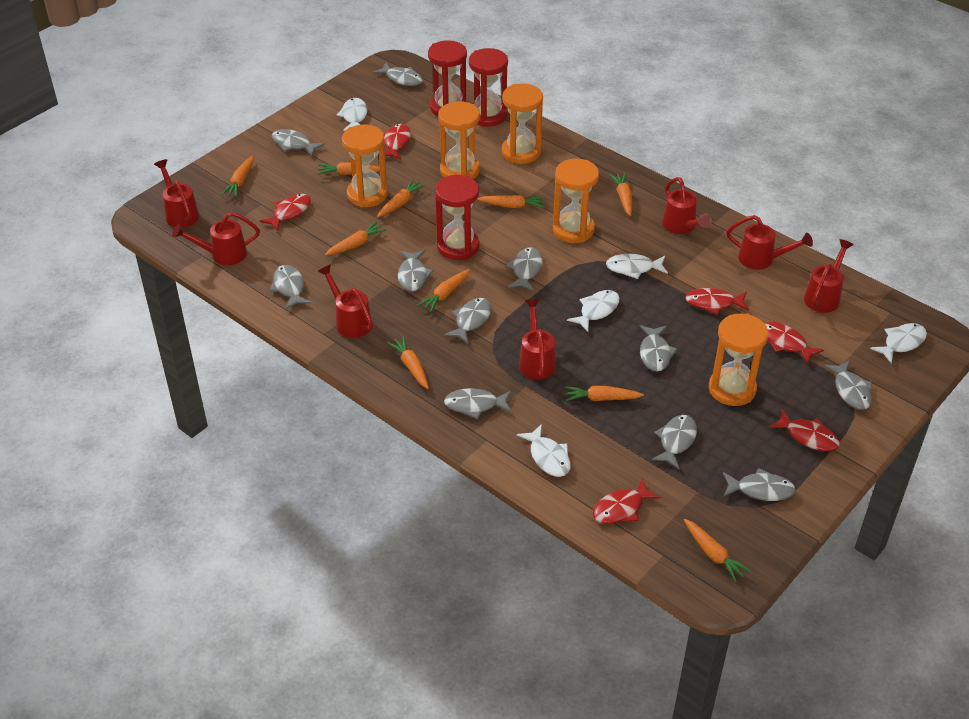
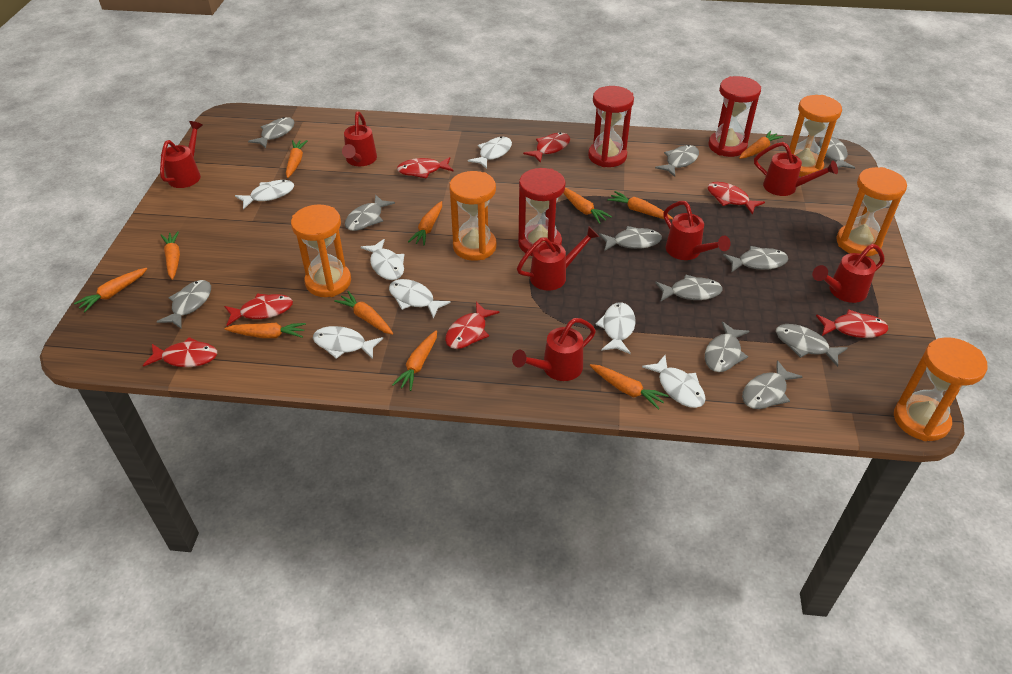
orange carrot: [221,156,254,197] [317,162,380,175] [325,221,387,256] [377,179,426,217] [387,336,429,389] [417,269,470,313] [477,195,545,208] [565,386,644,401] [610,173,632,216] [684,519,751,582] = 10 -> [74,268,147,312] [161,231,180,280] [225,323,306,338] [286,140,307,178] [334,291,393,335] [392,330,437,391] [408,201,442,246] [563,188,612,224] [590,364,669,410] [607,191,673,219] [739,131,783,159] = 11
red fish: [259,194,311,231] [378,124,411,159] [593,478,661,524] [685,288,749,315] [765,322,824,364] [769,410,840,451] = 6 -> [143,337,217,367] [224,293,293,326] [397,157,454,179] [445,302,500,349] [523,132,570,163] [707,182,765,215] [816,309,888,338] = 7
white fish: [336,98,367,131] [517,424,571,477] [567,290,620,332] [606,254,668,279] [870,323,927,364] = 5 -> [235,180,294,209] [313,326,383,359] [361,239,404,280] [389,279,451,318] [468,137,512,169] [595,302,636,354] [642,355,706,408] = 7

